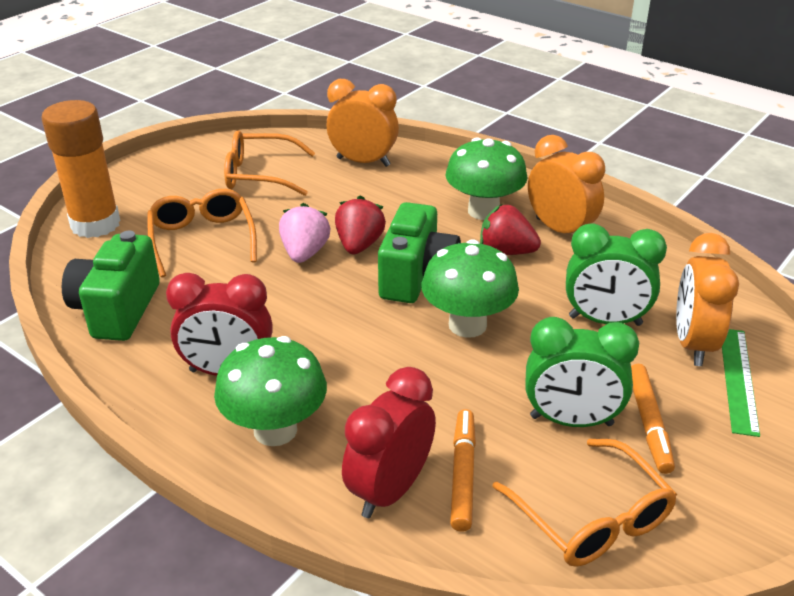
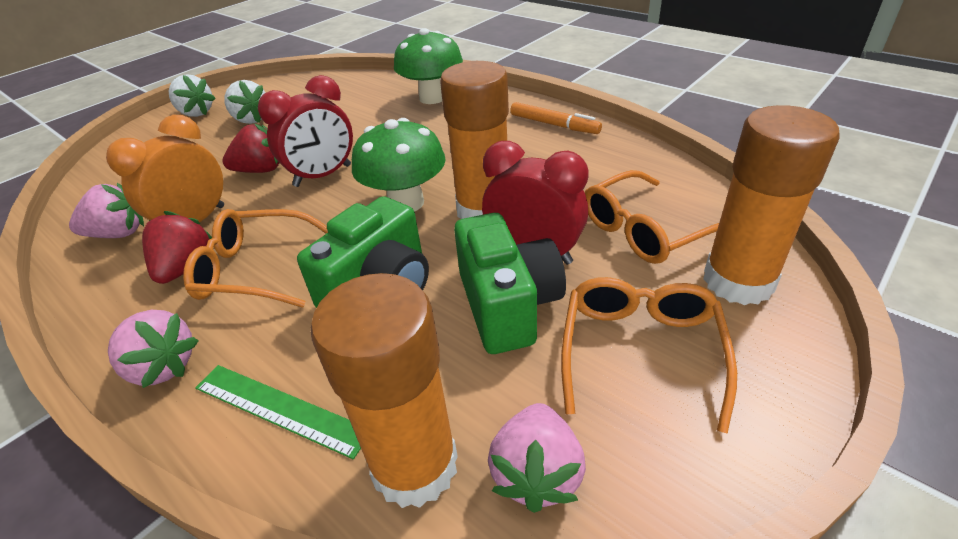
green clock: [525,317,639,427] [566,223,667,326] = 2 -> none = 0
green mushroom: [214,336,327,446] [421,239,519,338] [445,137,527,220] = 3 -> [352,118,446,212] [394,28,463,104] = 2
orange clock: [327,79,399,167] [528,135,605,233] [676,233,739,366] = 3 -> [106,115,224,222] = 1
orange glue stick: [42,100,121,238] = 1 -> [310,273,458,508] [440,61,509,219] [703,105,840,305] = 3
orange marker: [450,409,476,532] [631,364,675,474] = 2 -> [510,102,602,134] = 1
pink strawberry: [279,203,330,263] = 1 -> [69,183,144,238] [108,310,199,388] [488,403,586,513] = 3
white strawberry: none = 0 -> [169,74,216,117] [224,80,265,124] = 2

